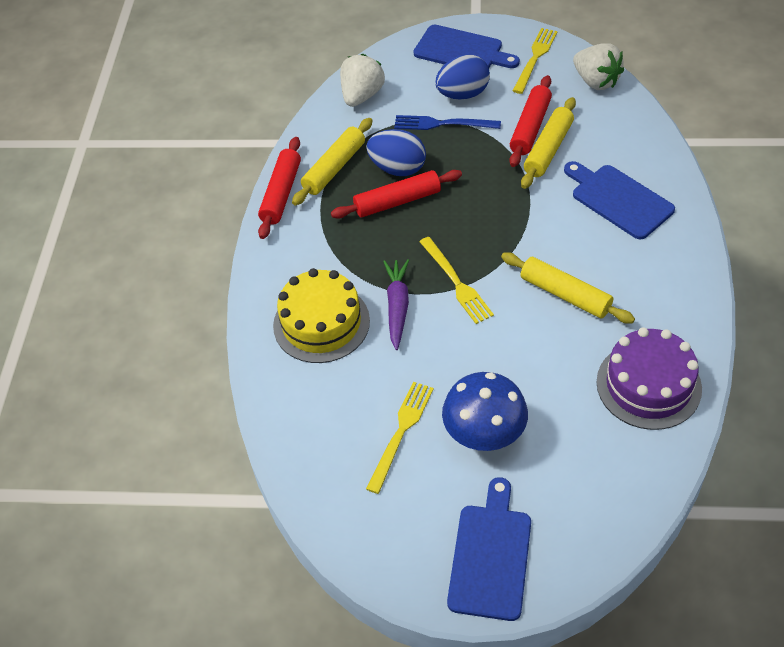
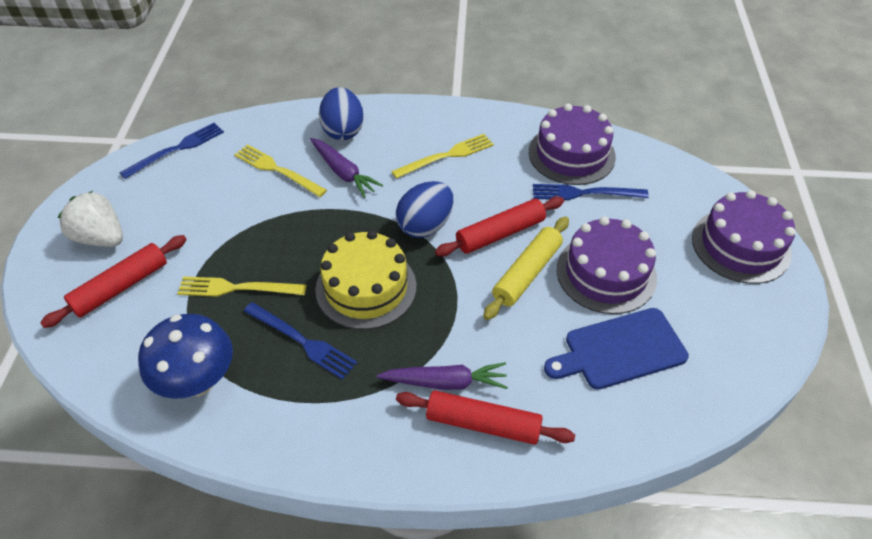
blue cutting board: [414,25,520,68] [447,477,531,621] [564,161,675,240] = 3 -> [544,308,689,390] = 1
blue fork: [394,115,501,130] = 1 -> [119,123,224,179] [244,302,357,380] [533,184,649,200] = 3
purple cake: [597,327,702,430] = 1 -> [529,104,616,185] [557,217,657,314] [692,190,796,284] = 3
purple carrot: [383,260,409,350] = 1 -> [310,138,383,198] [377,362,508,390] = 2
white strawberry: [340,54,385,107] [573,43,624,90] = 2 -> [58,191,123,247] = 1
yellow rolling pin: [292,118,372,206] [501,252,635,324] [521,97,576,189] = 3 -> [483,217,569,320] = 1

